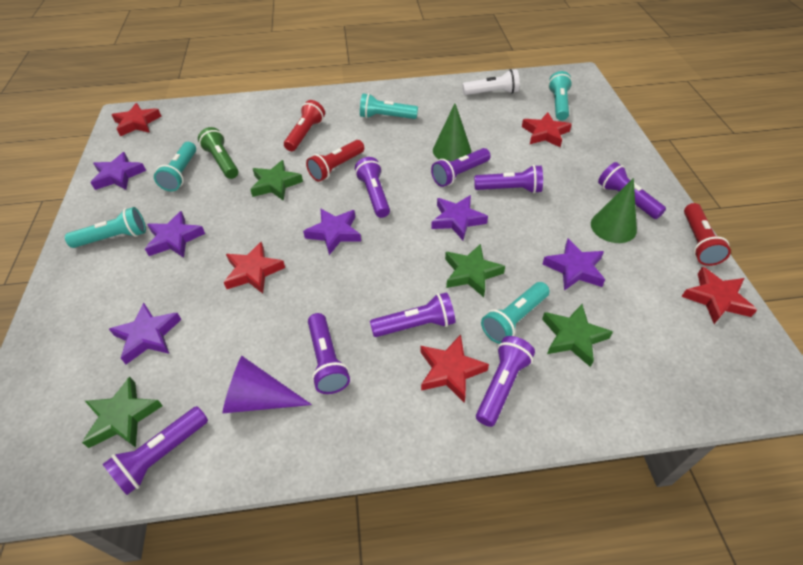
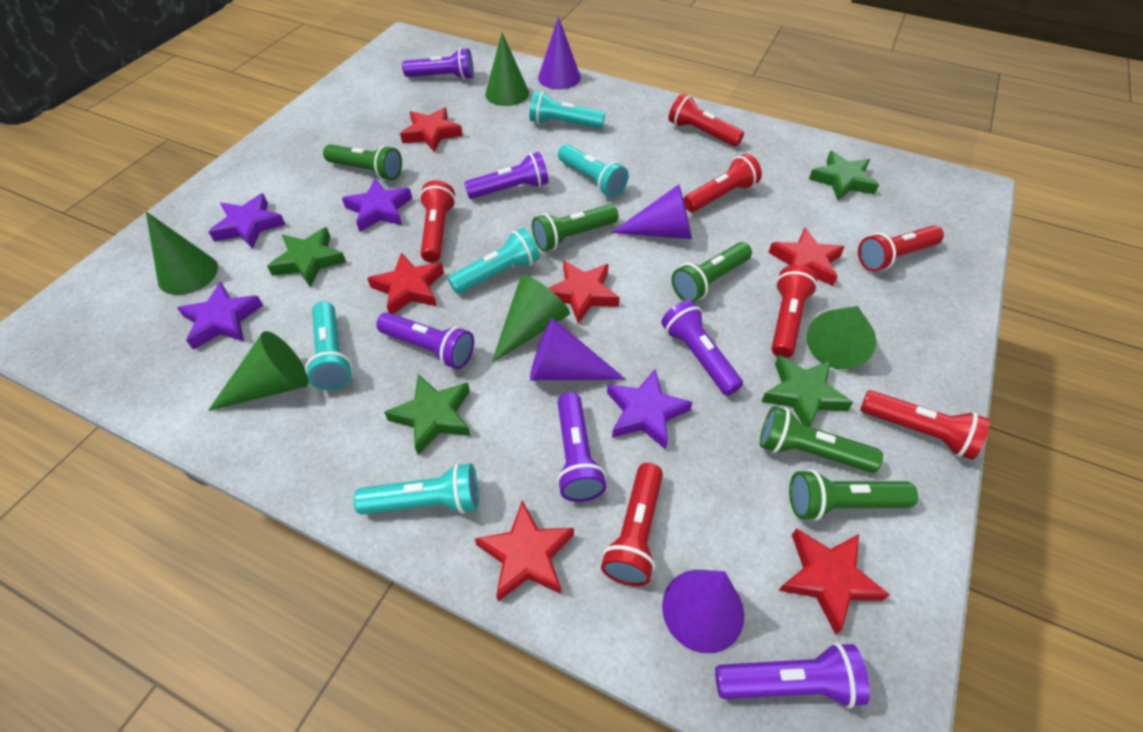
green cone: [433,103,471,161] [591,178,637,243] = 2 -> [146,212,218,295] [208,331,309,411] [485,33,529,106] [492,275,570,363] [807,306,876,369] = 5
green flashlight: [198,127,238,179] = 1 -> [323,144,402,180] [532,204,618,251] [672,242,752,302] [760,406,883,473] [789,469,918,521] = 5
purple cone: [222,356,312,413] = 1 -> [530,318,626,380] [538,16,581,89] [611,184,692,239] [662,570,744,653] = 4
purple flashlight: [103,406,208,495] [308,313,350,394] [355,157,390,218] [370,292,455,337] [431,148,490,187] [474,165,543,194] [476,336,535,427] [598,162,666,219] = 8 -> [376,312,474,369] [402,48,473,80] [464,152,548,199] [557,392,606,502] [661,300,743,396] [715,642,870,709] = 6
purple star: [90,152,146,190] [109,303,182,364] [145,211,205,258] [303,208,361,255] [431,195,488,240] [543,239,605,291] = 6 -> [177,282,263,349] [208,193,286,249] [342,179,412,232] [607,369,693,450] = 4
red flashlight: [284,100,325,151] [306,140,364,182] [684,203,731,266] = 3 -> [419,180,456,262] [601,463,663,586] [669,93,744,147] [683,154,762,212] [771,265,818,358] [858,225,944,272] [860,390,990,460] = 7
red star: [112,103,161,136] [223,242,285,294] [420,334,489,403] [522,112,572,147] [681,266,757,324] = 5 -> [367,252,444,314] [400,107,463,152] [475,500,574,601] [548,260,620,324] [768,228,845,286] [778,528,890,634] = 6
white flashlight: [463,69,520,95] = 1 -> none = 0

